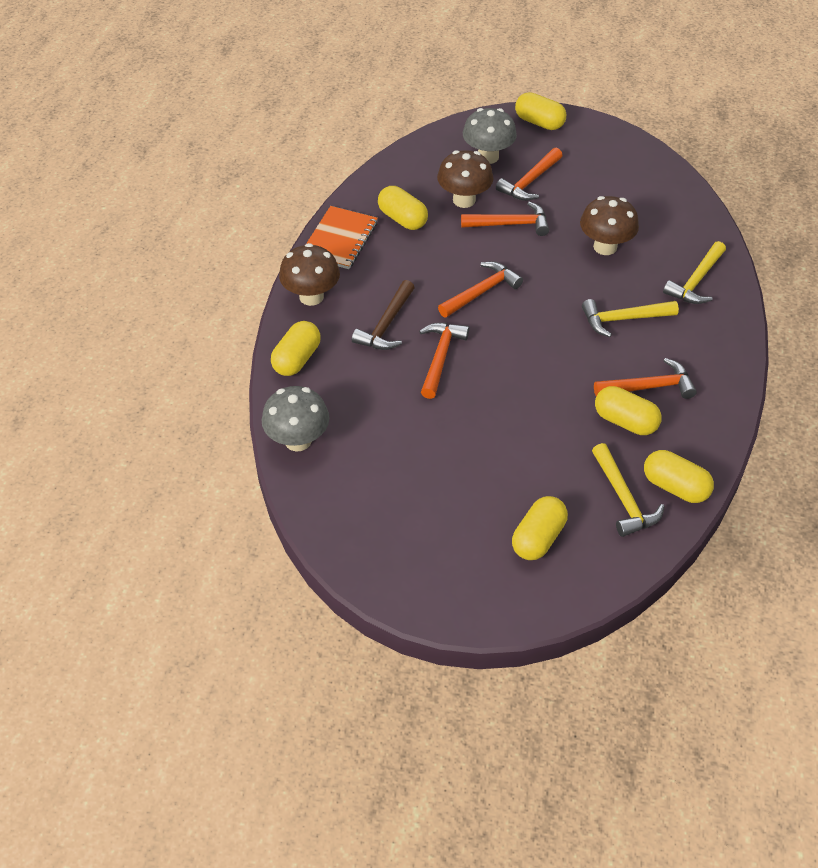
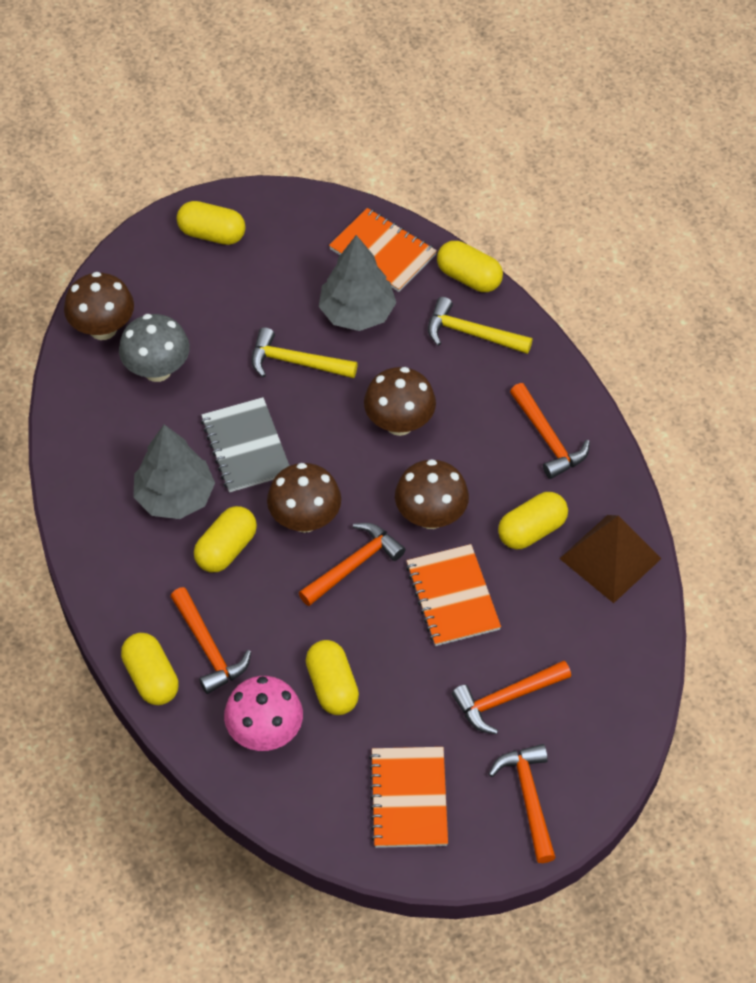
brown hammer: [352,280,415,350] = 1 -> none = 0
brown mushroom: [279,243,340,306] [437,150,494,208] [580,196,639,255] = 3 -> [64,272,134,340] [267,463,341,533] [364,367,436,436] [395,459,469,529] = 4
brown pyramid: none = 0 -> [559,515,662,603] = 1
grey mushroom: [262,386,329,452] [463,108,517,164] = 2 -> [119,314,190,382] = 1
grey notebook: none = 0 -> [201,397,290,492] = 1
grey tree: none = 0 -> [133,424,215,519] [319,235,396,331] = 2
orange notebook: [306,206,378,269] = 1 -> [329,208,437,292] [369,747,448,848] [406,544,501,646] = 3
pink mushroom: none = 0 -> [224,676,303,751] = 1
yellow hammer: [582,299,679,337] [592,443,665,537] [663,241,726,304] = 3 -> [251,327,358,378] [428,297,533,354] = 2

